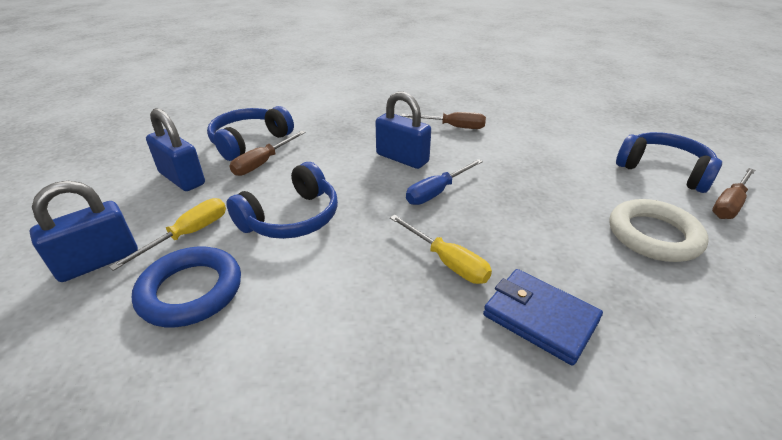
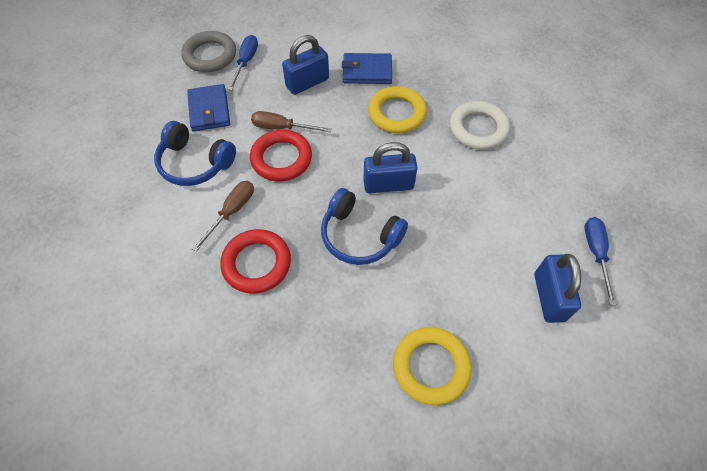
blue headphones: [207,106,294,161] [226,162,338,239] [616,132,722,193] = 3 -> [154,121,236,186] [321,188,408,265] = 2
blue ring: [132,247,241,327] = 1 -> none = 0
blue screwdriver: [406,159,483,205] = 1 -> [228,35,258,90] [585,217,616,305] = 2
blue wallet: [483,269,603,366] = 1 -> [187,84,230,132] [342,53,392,84] = 2
brown screwdriver: [230,131,306,176] [401,112,486,129] [712,168,755,219] = 3 -> [192,181,254,252] [251,111,332,133] = 2
grey ring: none = 0 -> [181,31,236,72] = 1
red ring: none = 0 -> [220,229,291,294] [250,130,312,181] = 2
yellow ring: none = 0 -> [368,86,427,133] [393,327,472,405] = 2
yellow screwdriver: [109,198,226,271] [390,215,492,284] = 2 -> none = 0

